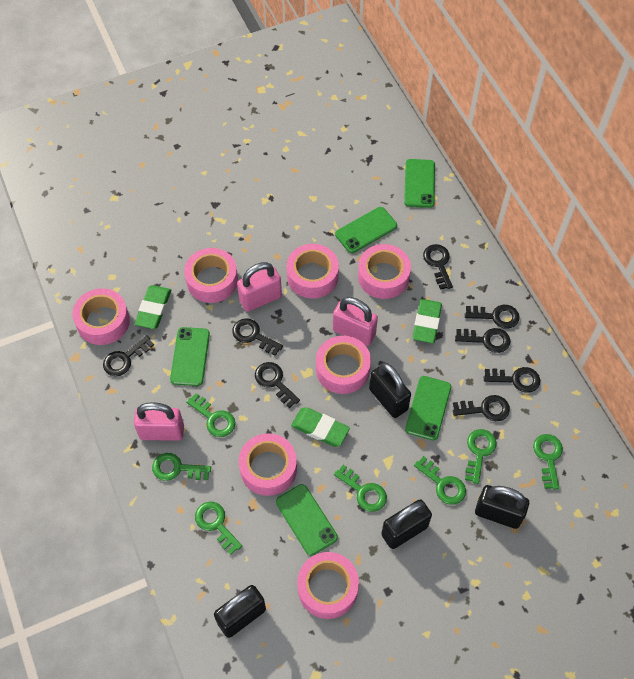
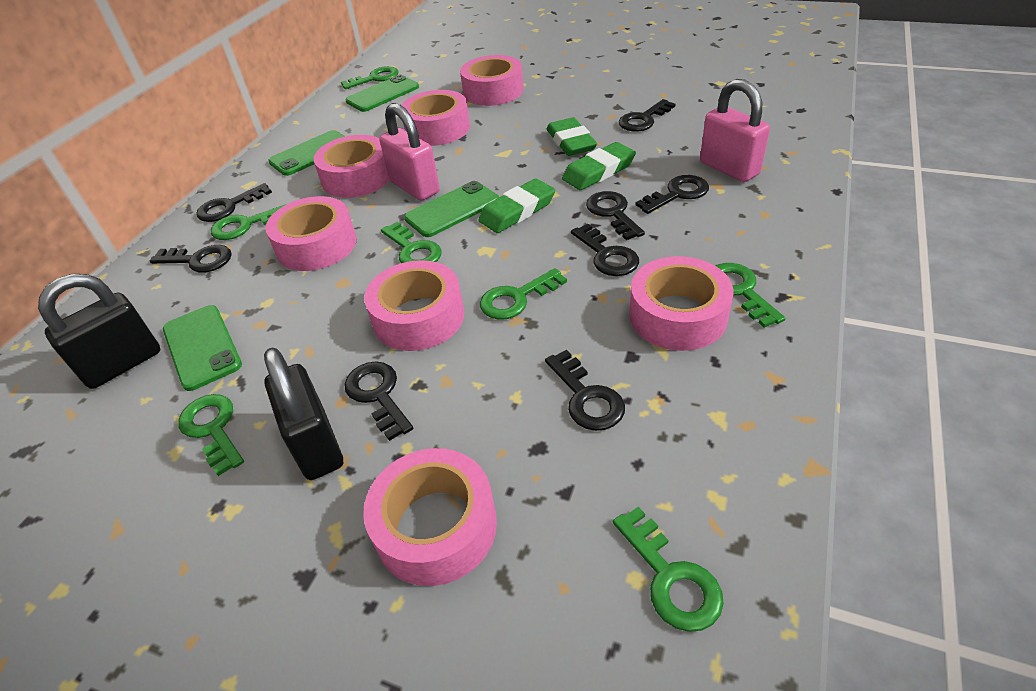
black padlock: [214,585,266,638] [369,363,411,418] [381,499,432,549] [475,485,529,529] = 4 -> [38,274,160,389] [264,348,343,480] = 2
green phone: [170,327,210,386] [276,484,338,556] [335,207,397,253] [404,159,435,208] [405,376,451,441] = 5 -> [163,305,242,391] [268,130,345,176] [345,75,419,112] [404,181,499,237] = 4
pink padlock: [134,402,184,441] [237,262,282,312] [333,297,378,346] = 3 -> [380,103,440,201] [700,79,770,182] = 2

